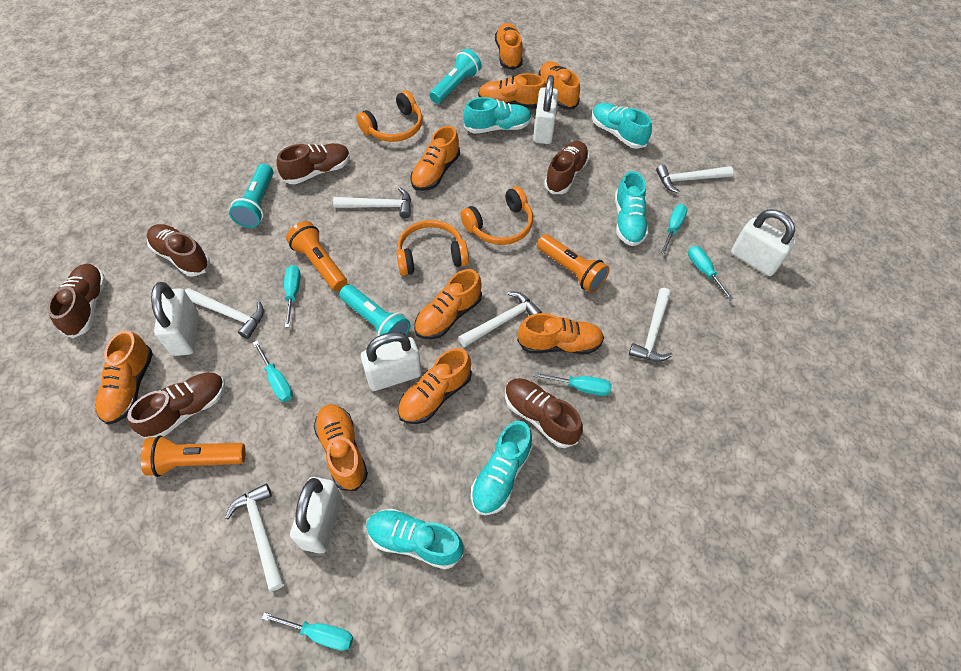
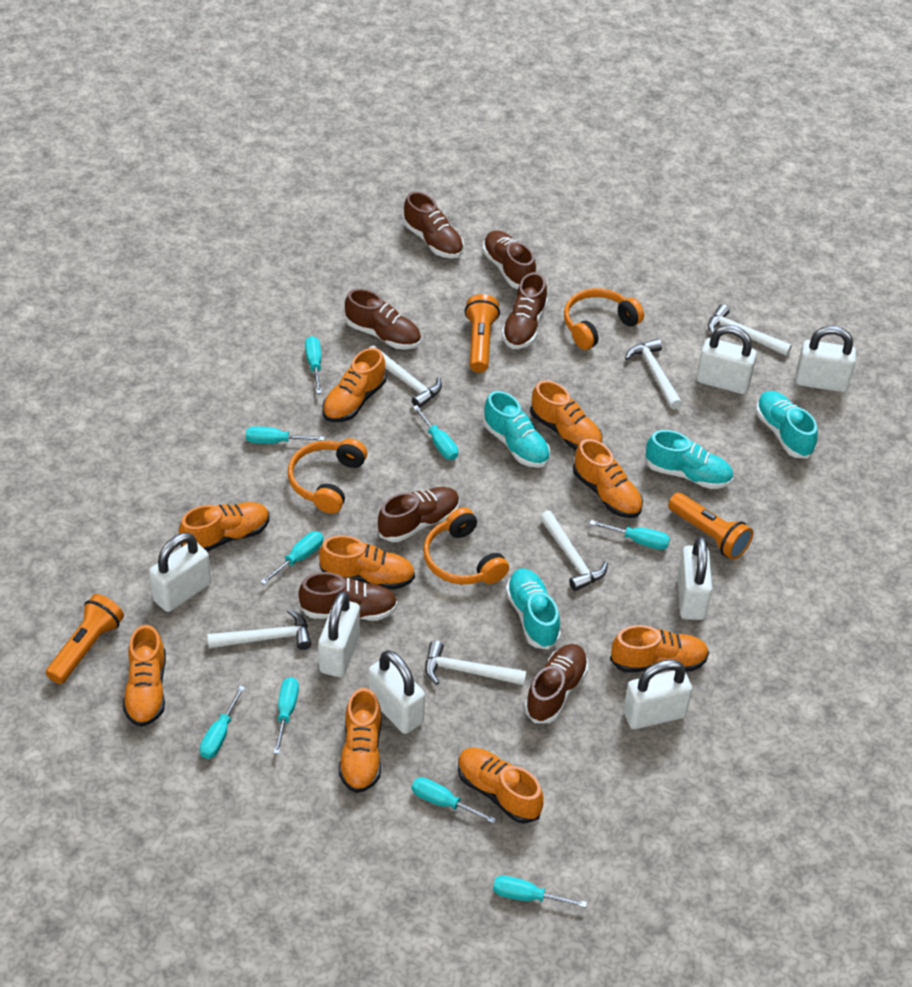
brown shoe: [47,264,106,338] [127,372,225,438] [147,224,210,277] [277,143,350,184] [505,378,583,448] [544,141,589,194] = 6 -> [298,572,398,620] [345,289,421,349] [378,487,460,542] [403,192,464,258] [483,230,536,289] [502,272,548,349] [524,644,588,723] = 7
turquoise flashlight: [229,164,273,228] [339,285,411,344] [429,49,482,104] = 3 -> none = 0
turquoise screwdriver: [253,341,293,402] [262,613,353,651] [284,265,301,327] [534,372,612,396] [661,204,688,254] [688,246,733,301] = 6 -> [200,686,245,759] [246,426,325,444] [260,531,323,585] [274,677,299,754] [305,336,322,394] [412,777,496,824] [413,405,458,460] [493,876,587,908] [590,520,670,550] = 9
turquoise shoe: [366,509,464,569] [463,97,532,134] [471,421,533,515] [592,103,652,149] [615,171,648,246] = 5 -> [483,391,550,468] [506,569,561,650] [645,430,733,489] [756,391,818,459] = 4
white padlock: [151,282,199,356] [290,477,342,554] [361,332,422,391] [533,75,559,144] [731,209,796,276] = 5 -> [149,533,211,612] [318,591,360,677] [368,650,425,734] [623,659,692,729] [677,536,712,620] [696,325,757,394] [795,326,856,392] = 7

